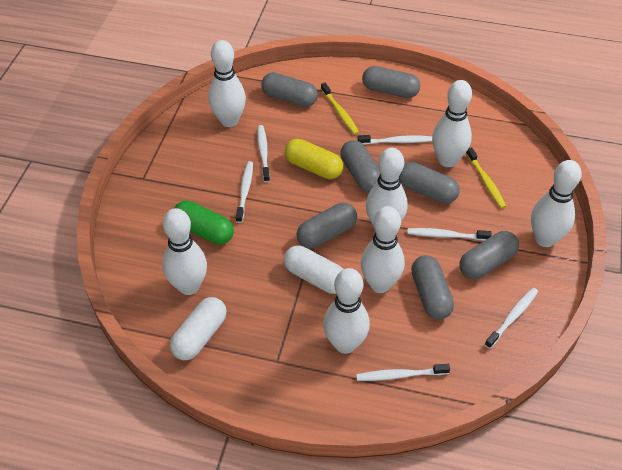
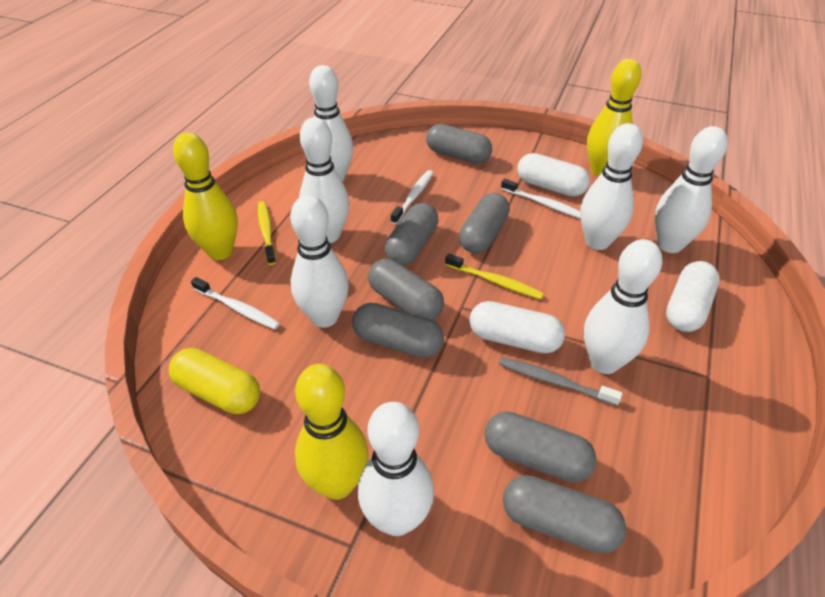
green capsule: [175,200,234,244] = 1 -> none = 0
grey toothbrush: none = 0 -> [499,357,622,406] = 1
white capsule: [170,297,227,360] [284,246,344,294] = 2 -> [469,301,565,354] [517,153,590,197] [666,261,720,332] = 3
white toothbrush: [236,161,253,223] [257,125,270,182] [356,364,450,381] [357,135,432,145] [407,228,491,241] [484,288,538,349] = 6 -> [191,277,280,329] [390,170,433,224] [501,179,581,219] = 3
yellow bowling pin: none = 0 -> [173,132,238,260] [295,364,369,500] [587,59,642,177] = 3

